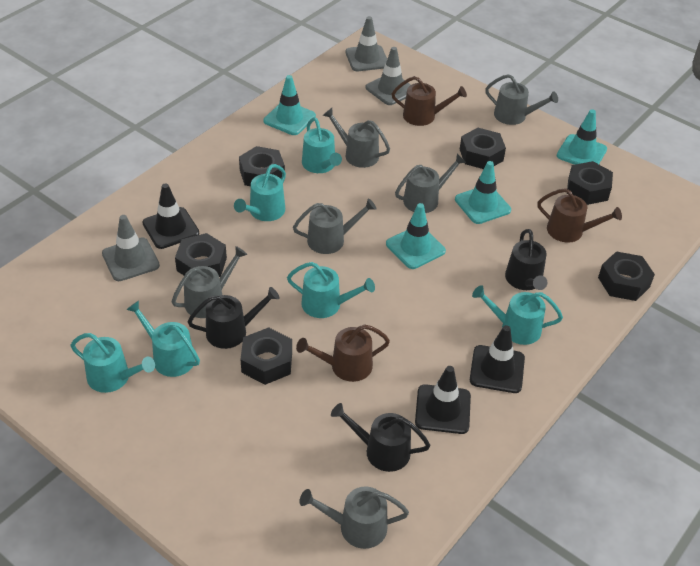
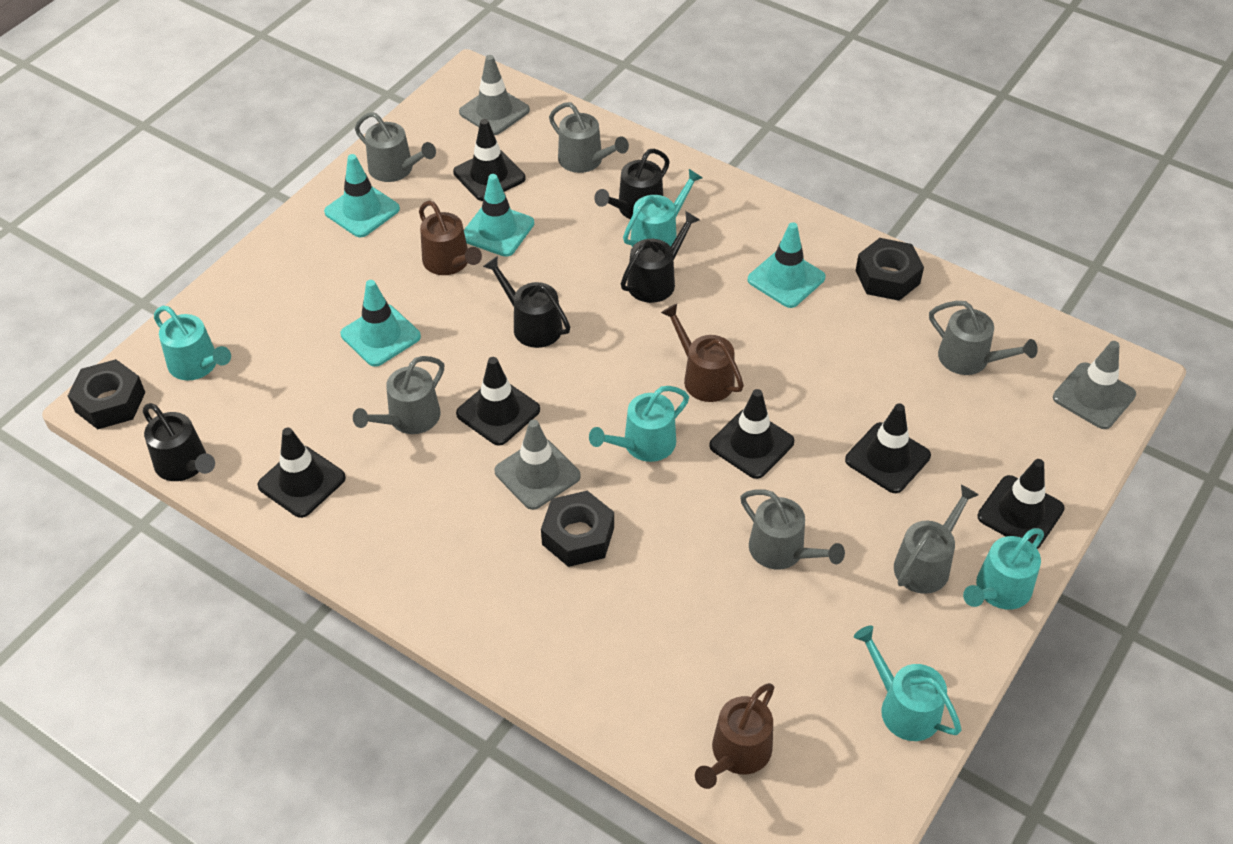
black nut: [175,233,227,277] [239,146,285,186] [241,327,292,385] [460,128,506,169] [567,161,613,205] [598,251,655,301] = 6 -> [68,359,145,429] [541,491,614,567] [856,238,924,301] = 3
black traffic cone: [142,183,199,249] [415,366,471,434] [470,325,525,393] = 3 -> [257,428,346,518] [453,119,525,201] [456,357,540,446] [709,389,794,479] [845,403,931,493] [977,459,1065,549] = 6
black watering can: [188,287,280,349] [331,403,430,472] [505,229,547,290] = 3 -> [143,403,215,481] [483,256,570,348] [594,149,670,219] [621,211,700,303] = 4
turquoise watering can: [71,333,155,393] [126,300,200,377] [234,164,286,221] [287,262,375,318] [302,117,342,173] [472,285,563,345] = 6 -> [154,306,231,380] [589,386,689,462] [623,169,703,247] [854,625,962,741] [963,528,1044,610] = 5

